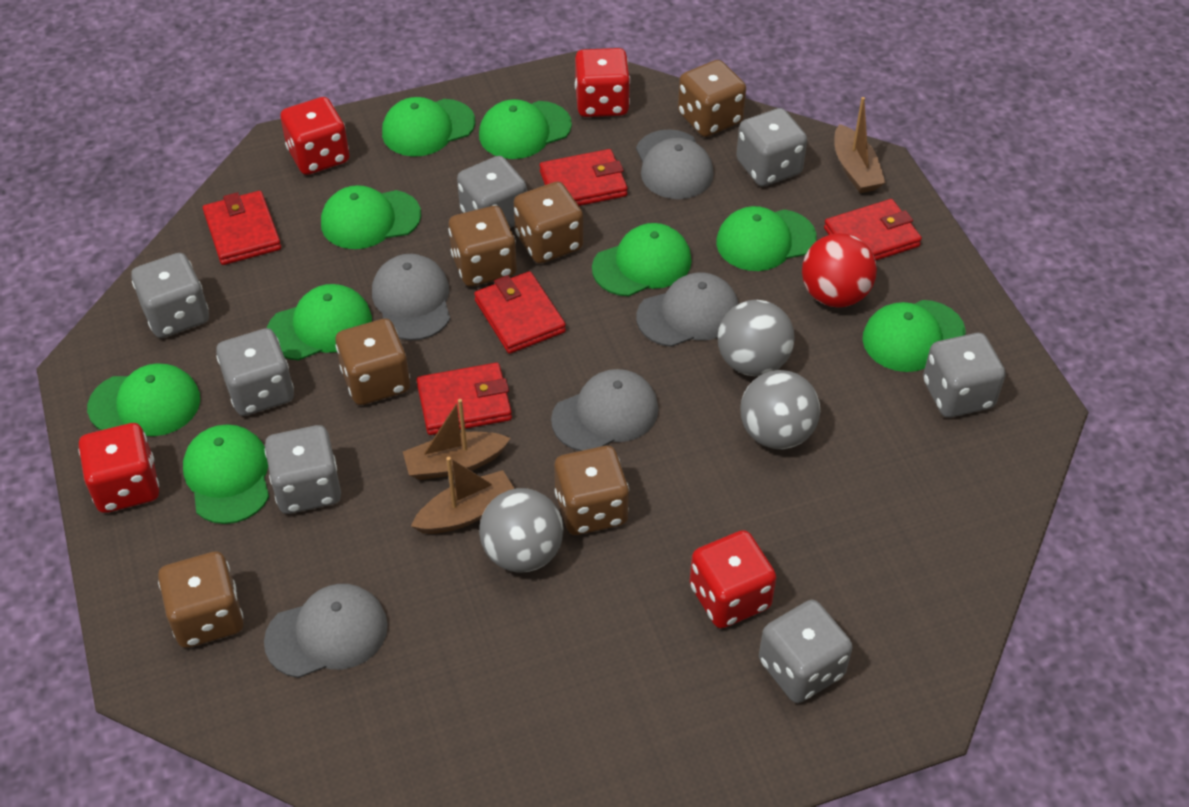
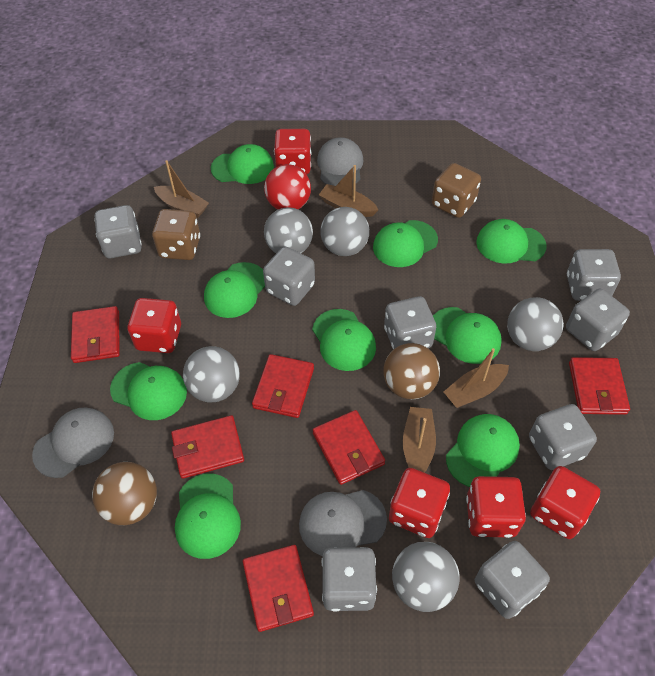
brown ball: none = 0 -> [92,462,157,525] [383,343,440,399] = 2
brown boat: [403,399,511,480] [411,457,515,534] [834,97,886,193] = 3 -> [154,160,209,218] [319,165,378,217] [403,407,436,473] [444,348,509,408] = 4
brown dice: [158,551,243,648] [335,319,410,405] [448,206,517,287] [514,182,583,264] [554,446,629,535] [678,60,746,137] = 6 -> [152,209,200,260] [432,163,481,218] = 2
grey ball: [479,488,564,573] [718,300,795,376] [740,370,820,449] = 3 -> [183,346,240,402] [264,207,313,253] [320,207,369,256] [392,542,460,612] [507,297,564,351] = 5
grey cap: [264,584,388,678] [372,254,450,340] [551,369,659,451] [636,129,714,199] [636,272,739,347] = 5 -> [32,408,114,478] [299,490,387,556] [317,137,364,186] = 3
grey dice: [131,253,209,338] [216,328,294,416] [265,425,341,514] [457,156,527,228] [736,108,807,187] [759,600,853,703] [923,333,1006,418] = 7 -> [94,205,142,258] [263,247,315,306] [322,547,377,612] [384,296,436,350] [475,541,550,619] [529,404,597,470] [566,289,630,351] [567,249,621,301] = 8
red dice: [79,423,159,513] [280,97,350,175] [575,48,630,117] [690,530,777,628] = 4 -> [127,298,181,353] [274,129,312,174] [389,468,450,538] [466,476,526,538] [530,466,600,539] = 5
red wallet: [203,191,281,265] [417,363,512,435] [474,271,566,354] [540,149,628,206] [824,199,922,260] = 5 -> [71,306,120,363] [171,415,244,479] [243,545,314,632] [252,354,314,418] [313,410,385,485] [569,357,630,415] = 6

